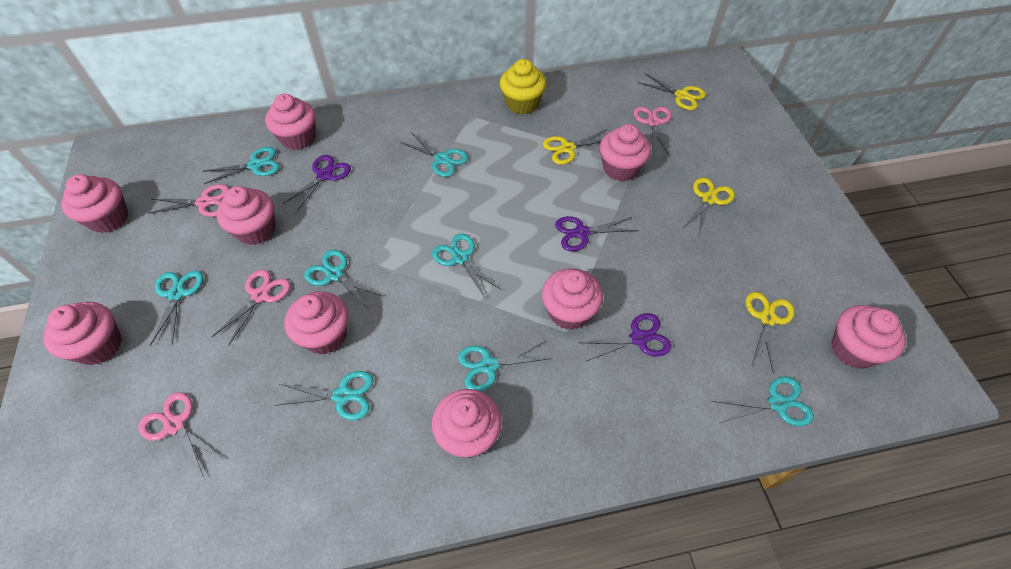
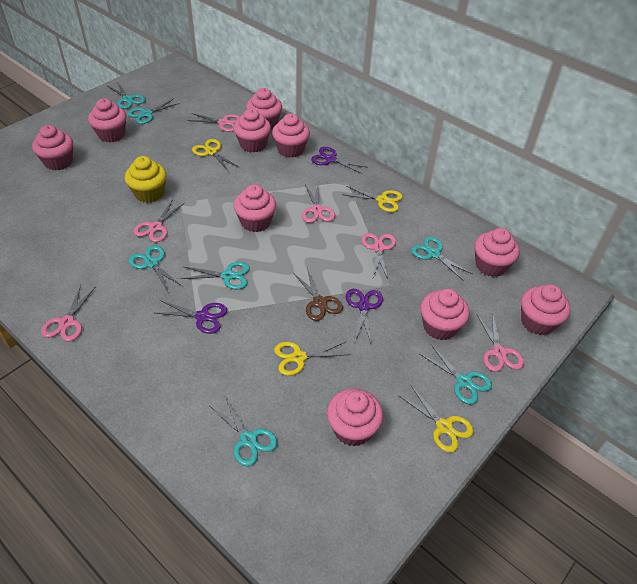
brown scissors: none = 0 -> [293,268,343,321] = 1
pink cupcake: [43,302,122,365] [61,174,128,233] [216,186,276,245] [265,94,316,150] [284,292,348,354] [432,389,502,458] [542,268,603,330] [600,124,651,181] [831,305,906,369] = 9 -> [32,125,73,171] [88,98,127,142] [233,109,271,153] [234,184,276,232] [246,88,282,129] [272,113,310,158] [327,389,383,447] [420,289,470,340] [474,228,520,277] [521,284,571,335] = 10
pink scissors: [138,392,222,476] [148,184,229,217] [212,270,290,346] [633,107,671,155] = 4 -> [41,285,95,341] [133,199,184,242] [187,113,240,132] [302,184,335,223] [362,233,396,279] [477,312,524,372] = 6
turquoise scissors: [150,271,203,346] [202,147,280,184] [275,371,373,420] [304,250,382,309] [400,132,468,177] [432,233,502,299] [458,341,553,391] [712,377,814,426] = 8 -> [108,82,145,109] [128,99,180,124] [129,245,182,292] [181,262,250,290] [210,397,277,466] [411,237,473,281] [420,345,492,405] = 7

